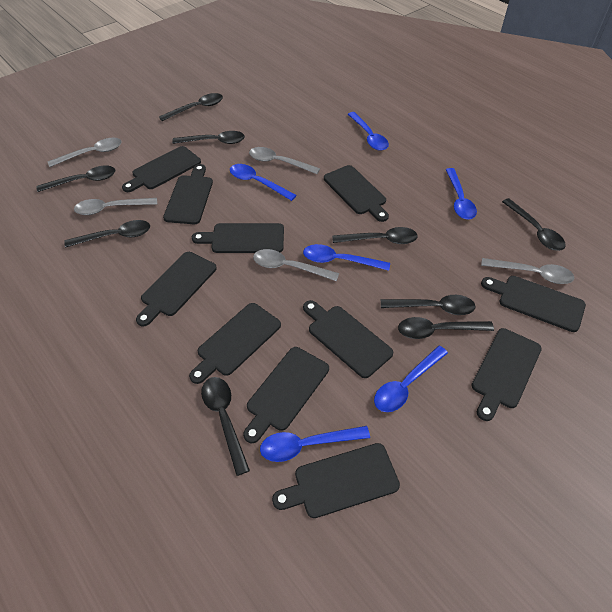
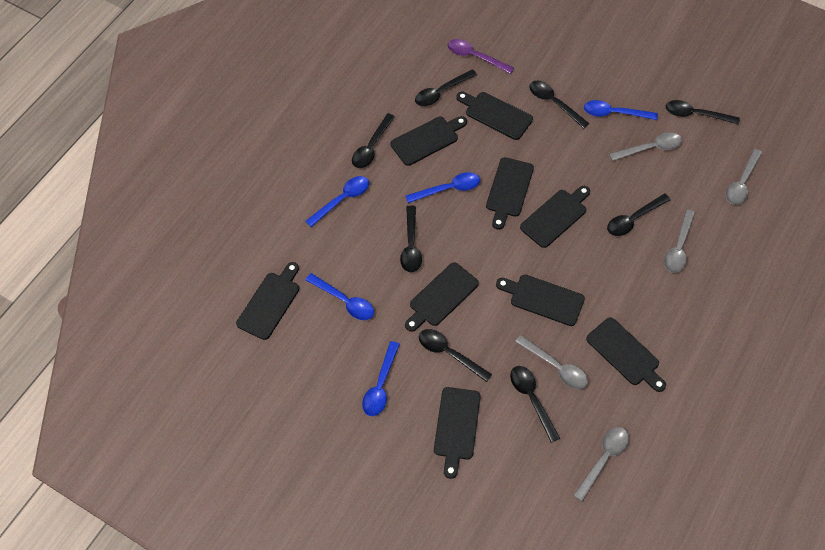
black cutting board: [122,146,201,192] [136,252,217,326] [163,164,213,224] [189,303,281,384] [192,223,284,253] [243,347,329,443] [272,443,400,518] [303,300,393,378] [324,165,389,222] [471,328,542,421] [481,276,586,332] = 11 -> [236,262,299,340] [391,116,467,166] [405,262,479,332] [434,387,481,479] [456,92,533,140] [486,157,534,230] [496,275,585,326] [520,186,590,248] [586,317,666,392] = 9
black spoon: [36,166,115,192] [64,220,150,248] [159,93,223,121] [172,131,245,144] [201,377,250,476] [332,227,418,244] [381,295,475,315] [398,317,494,339] [502,198,566,251] = 9 -> [352,113,395,168] [400,206,422,272] [415,69,477,106] [419,329,492,382] [510,366,560,443] [530,80,589,129] [607,194,671,236] [666,100,740,125] = 8
blue spoon: [230,164,297,201] [260,426,370,462] [303,244,390,271] [348,112,389,151] [374,346,448,412] [445,168,477,219] = 6 -> [305,176,369,227] [305,273,374,320] [362,341,400,416] [405,172,480,203] [584,100,658,120] = 5
purple spoon: none = 0 -> [448,39,514,74] = 1

